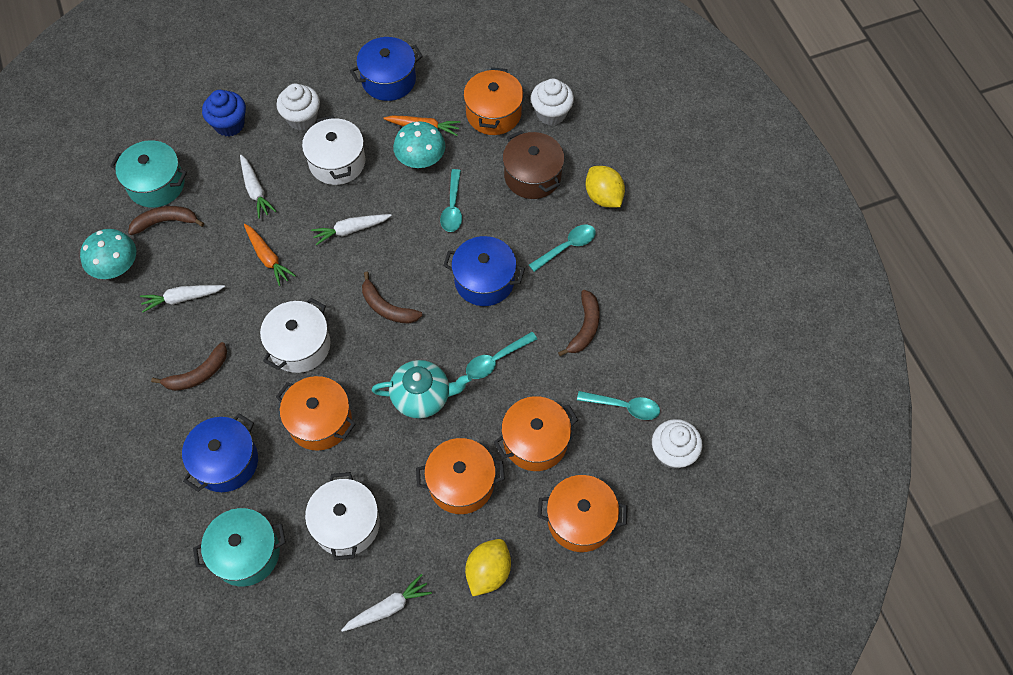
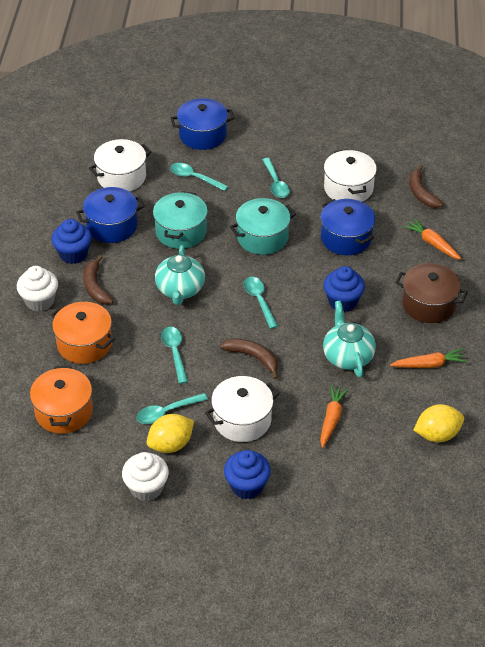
blue cupcake: [202,90,246,137] = 1 -> [51,219,92,264] [224,450,271,499] [323,266,365,312] = 3
brown banana: [128,206,204,235] [151,342,227,391] [362,272,423,324] [558,290,600,356] = 4 -> [83,255,114,305] [220,338,278,379] [409,165,444,208] = 3
orange carrot: [244,224,296,286] [383,115,461,136] = 2 -> [320,385,349,448] [390,349,467,368] [403,218,462,260] = 3
orange pot: [276,376,356,451] [416,438,505,514] [463,67,524,135] [494,396,578,471] [538,475,628,552] = 5 -> [30,366,93,434] [51,302,115,364] = 2
turquoise mushroom: [80,229,136,279] [393,122,445,168] = 2 -> none = 0
turquoise spoon: [440,169,462,232] [466,332,537,379] [529,225,596,272] [577,391,660,420] = 4 -> [136,393,208,424] [161,327,188,384] [170,163,228,191] [244,277,278,329] [262,158,290,198] = 5
turquoise teapot: [372,360,472,418] = 1 -> [155,245,205,305] [323,301,376,377] = 2
white carrot: [140,285,225,313] [240,155,276,219] [311,214,392,245] [341,574,432,632] = 4 -> none = 0
white cupcake: [276,83,320,131] [531,79,574,126] [652,419,702,469] = 3 -> [17,266,58,312] [122,452,169,501] = 2

